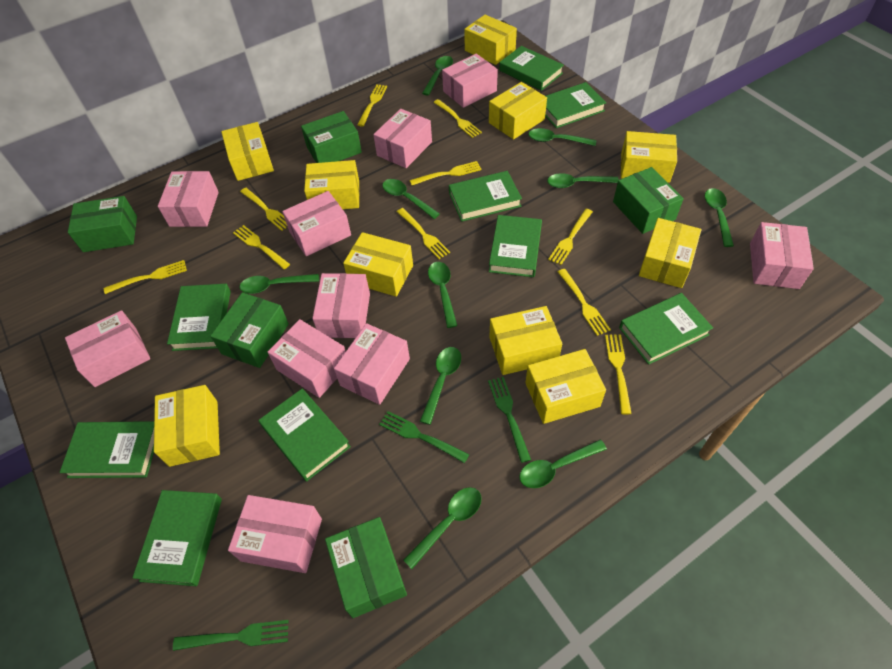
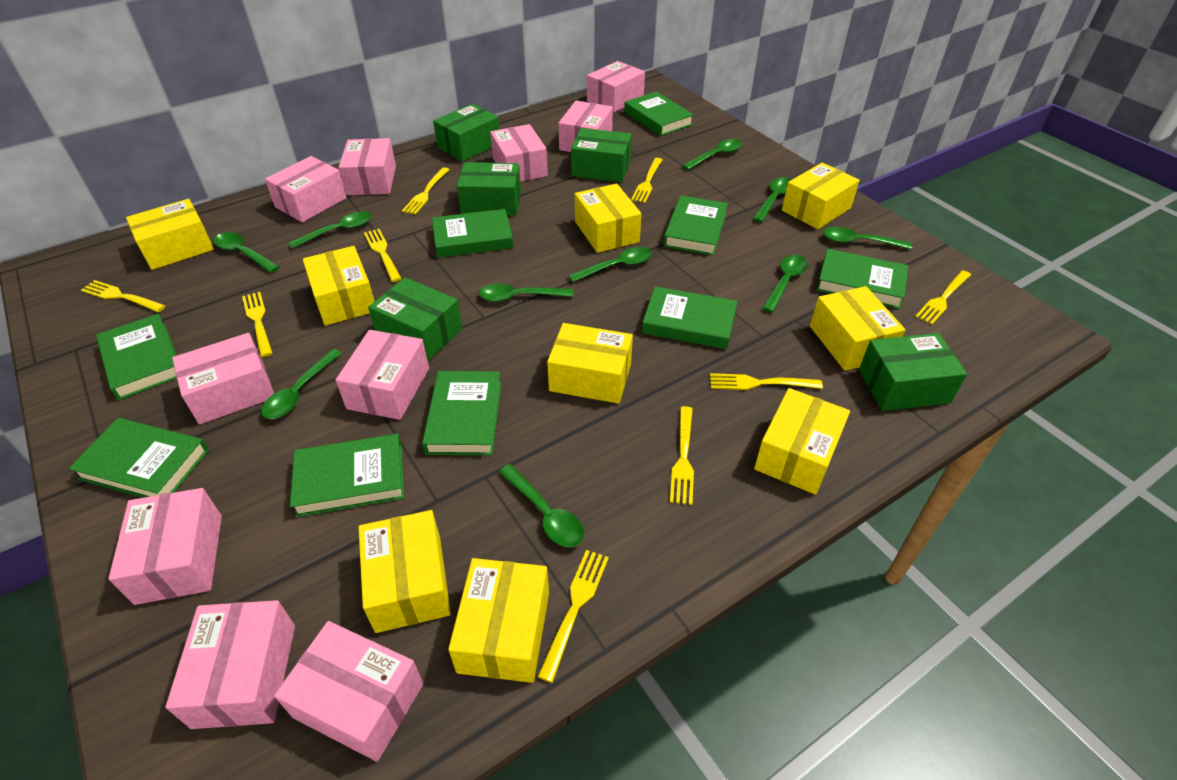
green fork: [173,620,288,651] [379,411,469,463] [488,377,531,463] = 3 -> none = 0
yellow box: [154,385,220,467] [221,122,274,181] [304,160,360,209] [343,232,413,297] [464,15,517,65] [489,82,547,140] [490,306,562,375] [525,349,606,424] [621,131,677,183] [639,218,701,288] = 10 -> [126,199,214,270] [303,246,375,326] [358,510,451,633] [448,558,549,683] [547,323,633,404] [575,184,641,253] [754,388,850,495] [782,163,860,229] [810,286,905,371] = 9
yellow fork: [104,260,187,294] [233,225,290,269] [240,188,288,231] [357,84,387,126] [397,208,450,259] [410,161,481,185] [433,99,482,138] [548,209,593,265] [558,269,611,336] [605,334,632,415] = 10 -> [81,280,166,312] [242,292,273,357] [364,229,402,282] [402,167,450,215] [537,550,609,683] [631,158,662,203] [670,406,694,505] [710,373,823,390] [915,270,971,324] = 9

